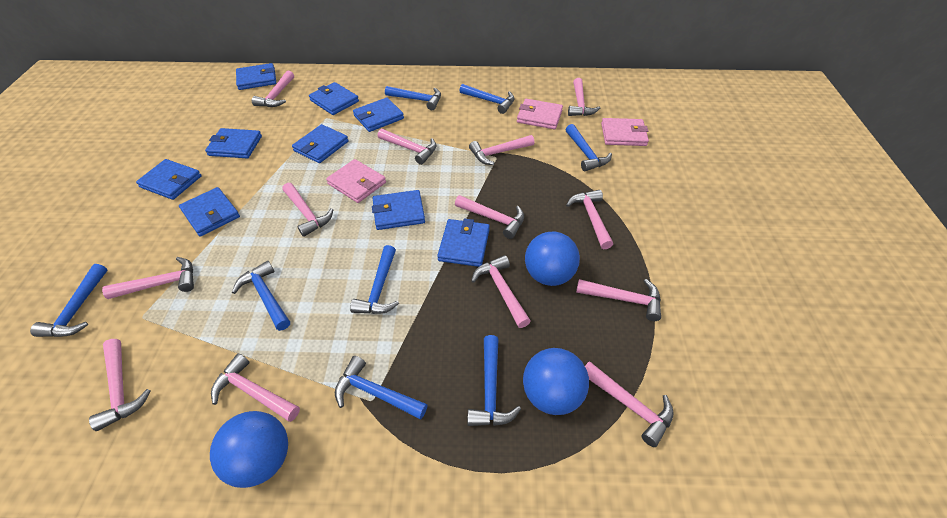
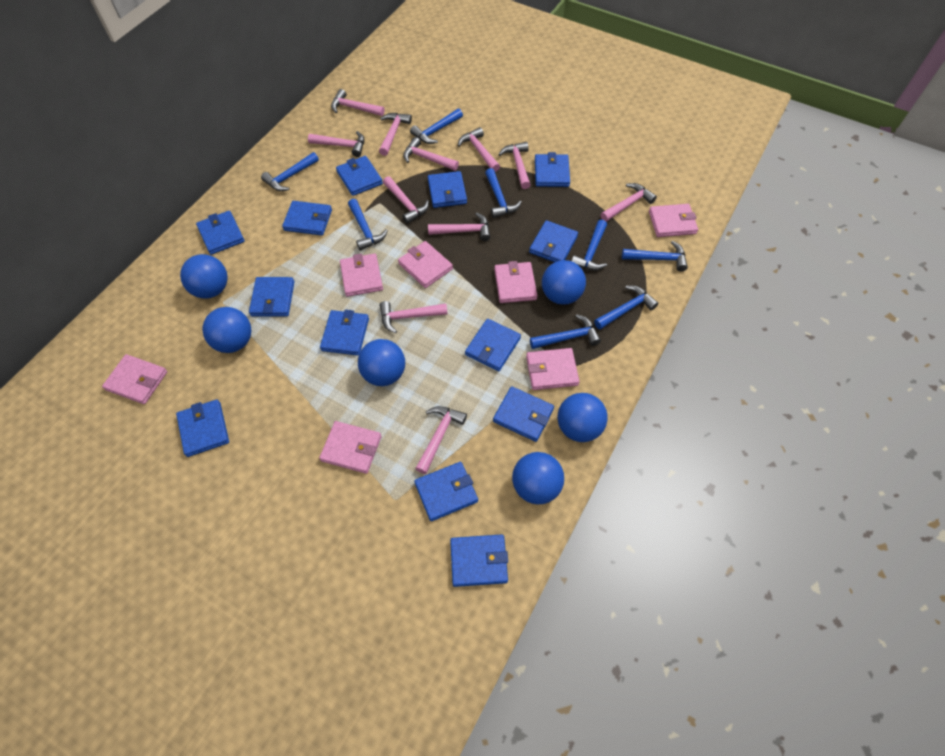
blue ball: [210,411,288,488] [523,348,589,415] [525,232,580,286] = 3 -> [180,254,227,298] [202,307,251,353] [358,339,405,386] [512,452,564,504] [542,260,586,305] [558,393,608,442] = 6
blue wallet: [136,159,202,200] [179,187,240,237] [205,128,262,159] [236,63,276,90] [292,124,349,163] [309,82,359,115] [353,98,404,132] [372,190,425,230] [437,219,490,267] = 9 -> [176,400,229,457] [196,211,245,255] [249,277,294,317] [282,201,332,235] [320,310,369,356] [336,156,383,196] [414,462,478,521] [428,171,467,208] [450,534,508,587] [465,319,521,371] [493,386,554,442] [529,220,578,262] [535,152,570,187] = 13
pink hammer: [89,339,151,431] [102,257,194,299] [211,353,300,422] [252,70,294,107] [282,183,333,237] [378,129,436,165] [455,195,524,239] [469,135,534,165] [471,255,531,328] [566,190,613,249] [568,78,600,116] [576,279,661,321] [585,361,674,447] = 13 -> [308,131,365,157] [331,89,385,116] [379,113,412,156] [380,301,448,333] [383,176,429,224] [403,137,459,171] [415,406,467,474] [428,212,490,241] [458,127,500,172] [498,142,531,189] [601,183,657,222] = 11
pink wallet: [326,159,386,203] [517,99,563,129] [601,118,649,146] = 3 -> [102,354,167,404] [319,421,382,474] [340,253,383,297] [398,241,453,288] [494,261,538,303] [526,348,580,390] [649,204,698,237] = 7

